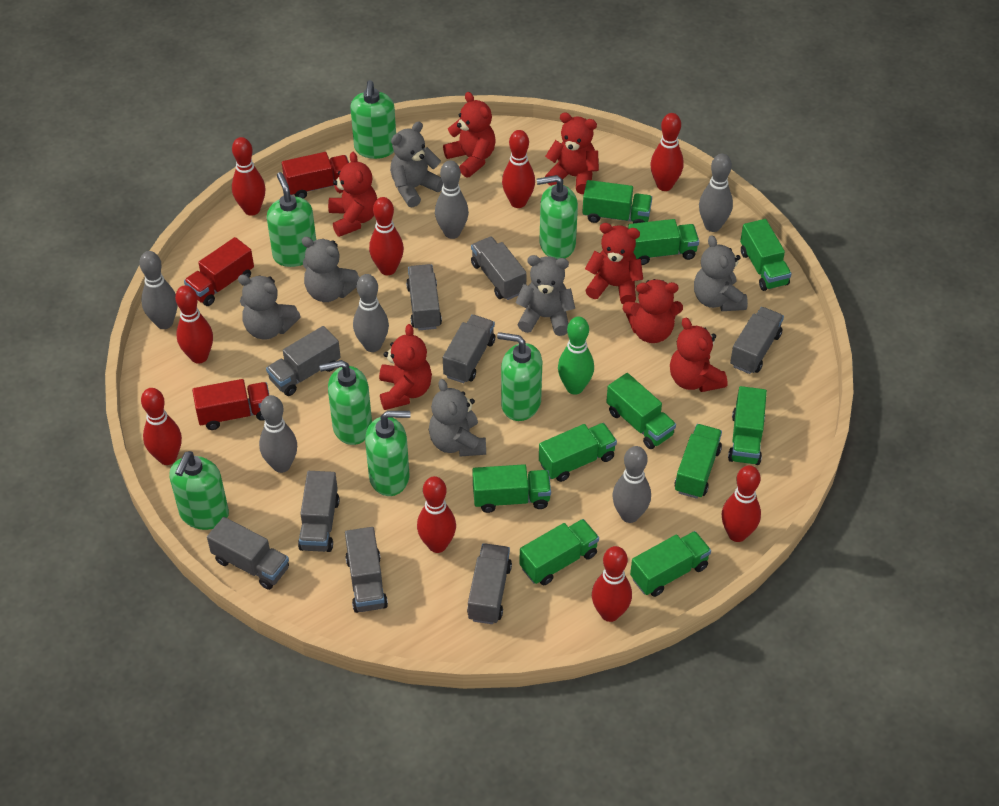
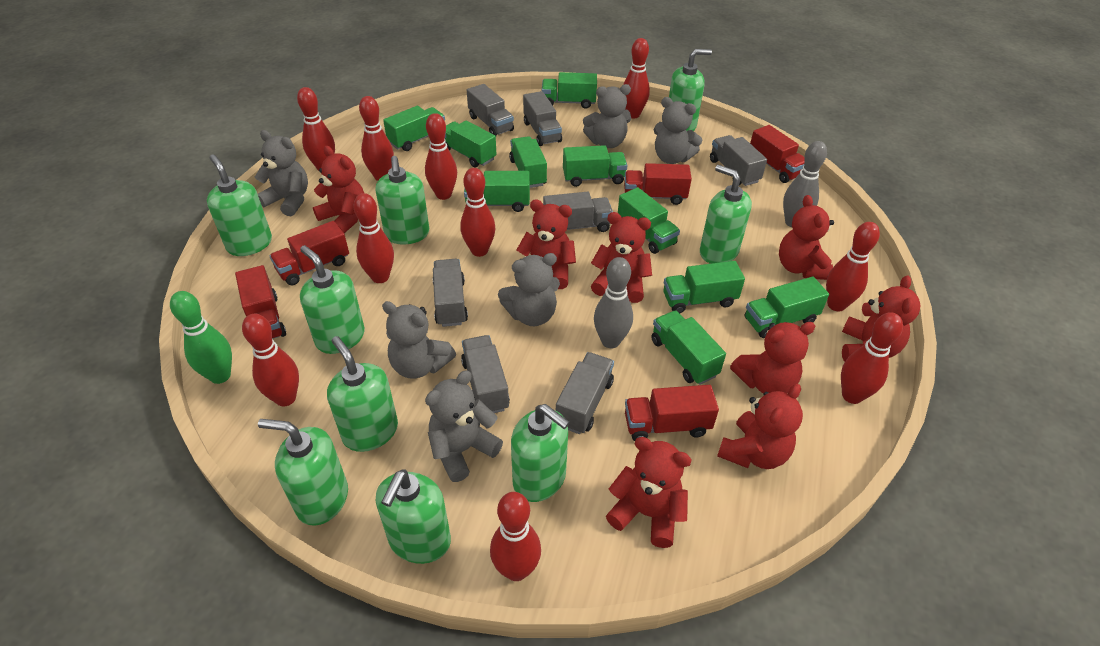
green soap dispenser: [169,451,229,530] [267,172,316,267] [319,360,372,445] [350,80,396,159] [365,411,410,496] [497,332,542,421] [537,175,578,259] = 7 -> [207,155,272,256] [258,419,348,526] [300,245,365,354] [327,336,398,452] [376,156,429,245] [376,470,451,564] [511,404,570,502] [669,49,712,131] [700,165,752,264] = 9
grey bowling pin: [139,251,178,329] [259,395,297,473] [353,274,389,352] [435,160,469,239] [612,446,651,523] [699,154,733,232] = 6 -> [594,257,633,348] [783,141,827,227] = 2
grey truck: [207,517,289,590] [266,326,340,396] [298,471,340,552] [345,527,388,613] [406,264,442,330] [443,315,495,383] [467,543,512,624] [471,236,527,300] [730,307,784,374] = 9 -> [432,259,468,327] [461,335,510,413] [467,84,514,136] [523,91,562,146] [543,192,613,232] [556,352,614,434] [710,135,767,186] = 7
red bowling pin: [141,388,182,465] [175,285,213,364] [232,137,266,216] [369,197,404,275] [417,476,456,553] [502,130,535,208] [592,546,632,622] [651,113,684,191] [721,465,761,542] = 9 -> [242,314,299,406] [297,87,335,171] [353,193,394,283] [359,96,394,181] [425,113,457,200] [460,168,495,257] [490,492,541,581] [623,38,650,118] [826,222,880,312] [841,312,903,404] = 10
red teddy bear: [328,152,377,237] [379,324,432,410] [443,92,496,177] [545,112,599,194] [585,223,643,304] [623,279,683,343] [670,318,727,392] = 7 -> [313,146,364,233] [516,200,576,289] [591,212,652,303] [606,437,692,548] [717,384,803,469] [730,322,816,394] [779,195,834,280] [842,275,920,361] = 8
red truck: [184,237,254,306] [192,379,269,430] [282,152,349,199] = 3 -> [235,265,286,339] [270,221,349,285] [624,163,692,205] [625,385,719,441] [750,125,805,183] = 5

